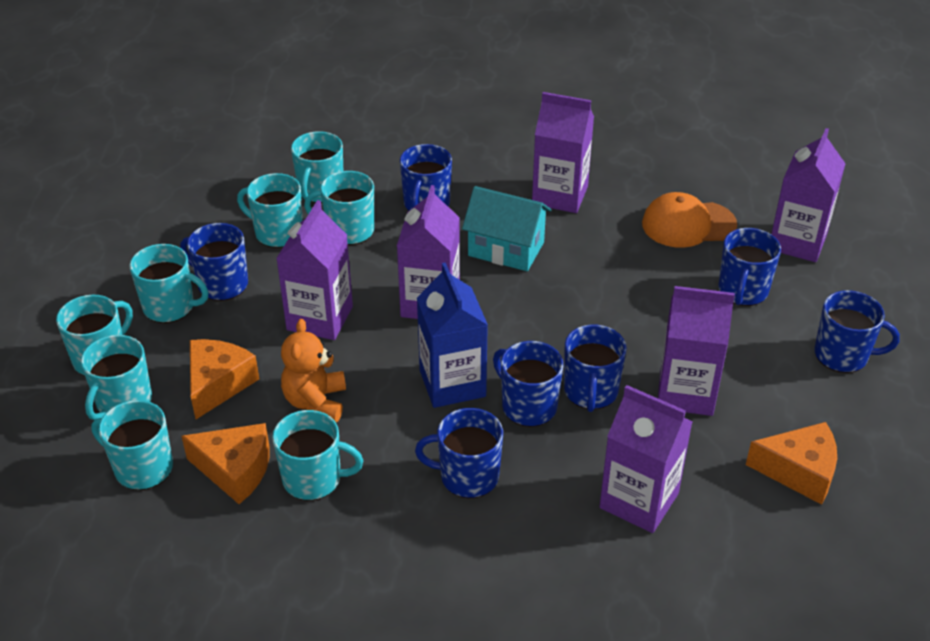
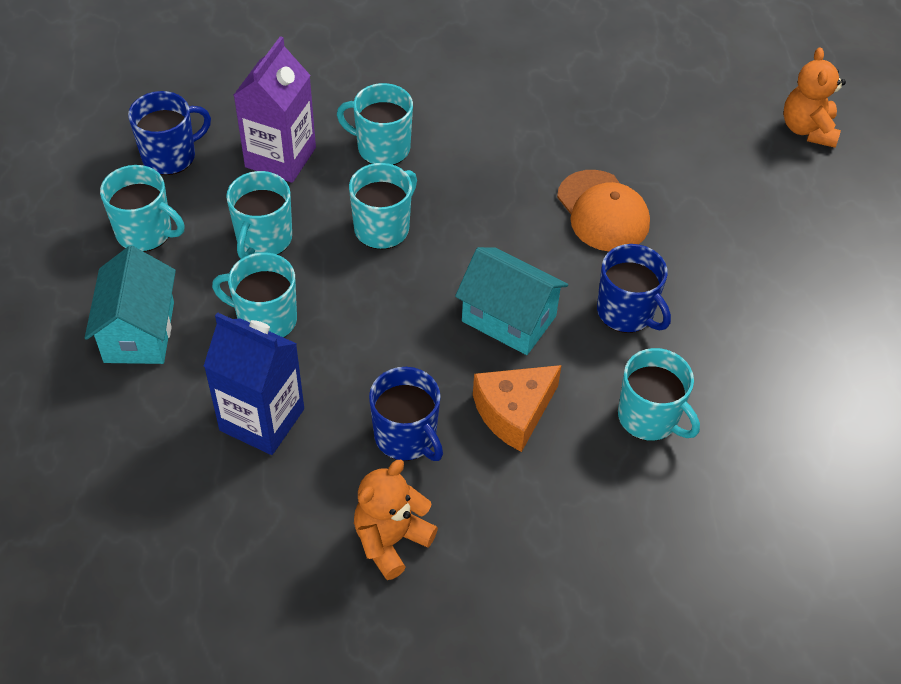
blue mug: [180,223,248,301] [400,144,452,211] [415,408,503,498] [493,341,563,427] [564,325,627,412] [718,228,781,306] [814,290,900,373] = 7 -> [128,91,211,175] [369,367,443,461] [597,244,671,333] = 3
orange cheese: [182,423,269,504] [190,339,259,419] [746,422,837,505] = 3 -> [473,365,562,452] = 1
orange teddy bear: [281,319,346,422] = 1 -> [354,460,438,580] [783,47,846,148] = 2
purple carton: [276,200,353,340] [397,185,460,319] [532,92,594,213] [599,385,693,533] [658,286,735,416] [771,128,845,262] = 6 -> [234,36,316,183] = 1
turquoise house: [462,186,551,271] = 1 -> [85,246,176,364] [455,247,568,355] = 2
turquoise mug: [56,295,133,376] [81,335,152,420] [91,400,173,490] [129,244,209,323] [237,173,303,248] [272,410,364,501] [291,131,343,203] [304,171,374,245] = 8 -> [100,165,185,252] [212,252,297,338] [226,171,292,259] [337,83,413,165] [349,163,417,249] [618,348,700,441] = 6

